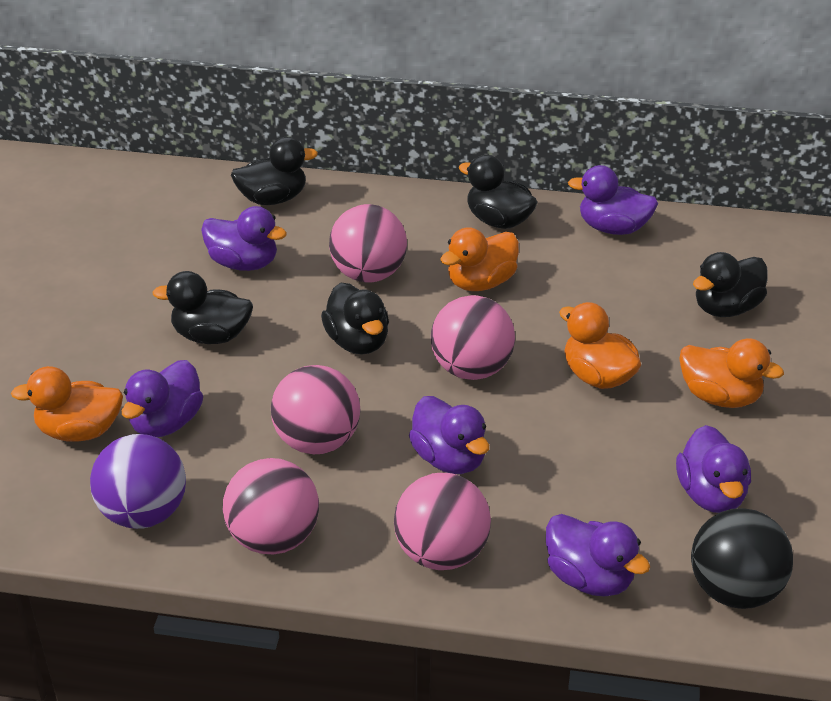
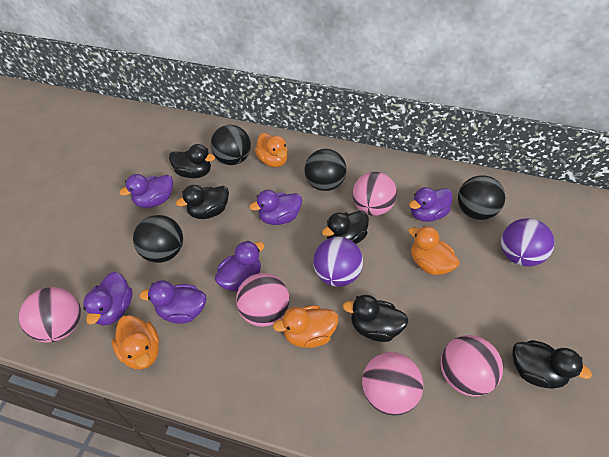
black ball: [691,508,793,609] = 1 -> [133,215,183,263] [211,125,251,165] [304,149,347,191] [458,175,506,220] = 4
purple ball: [90,434,186,529] = 1 -> [313,237,363,287] [501,218,555,267] = 2

